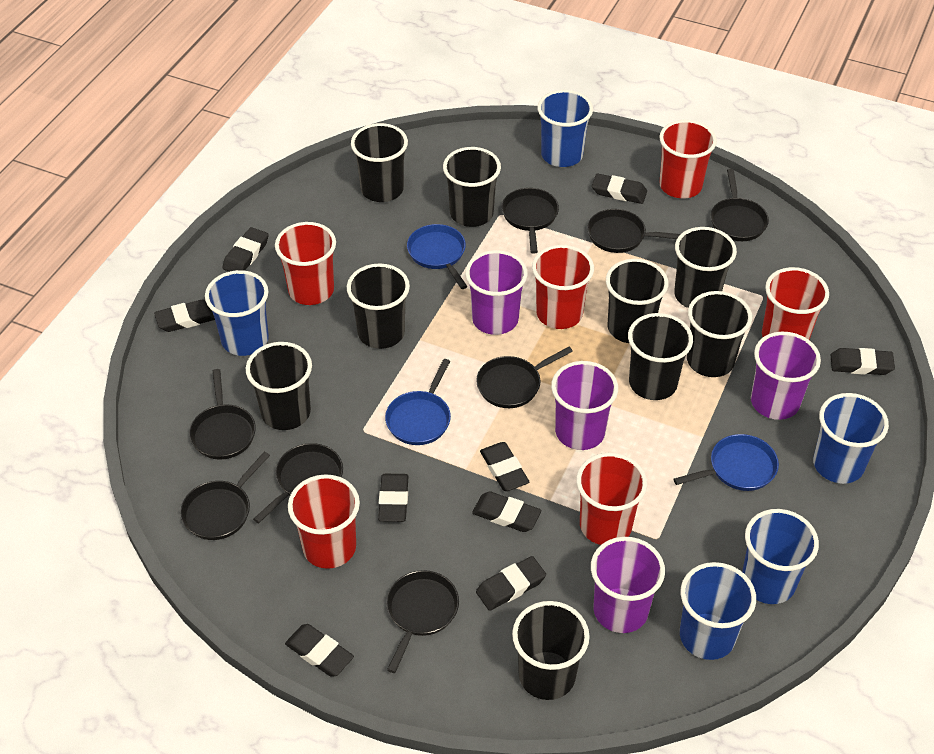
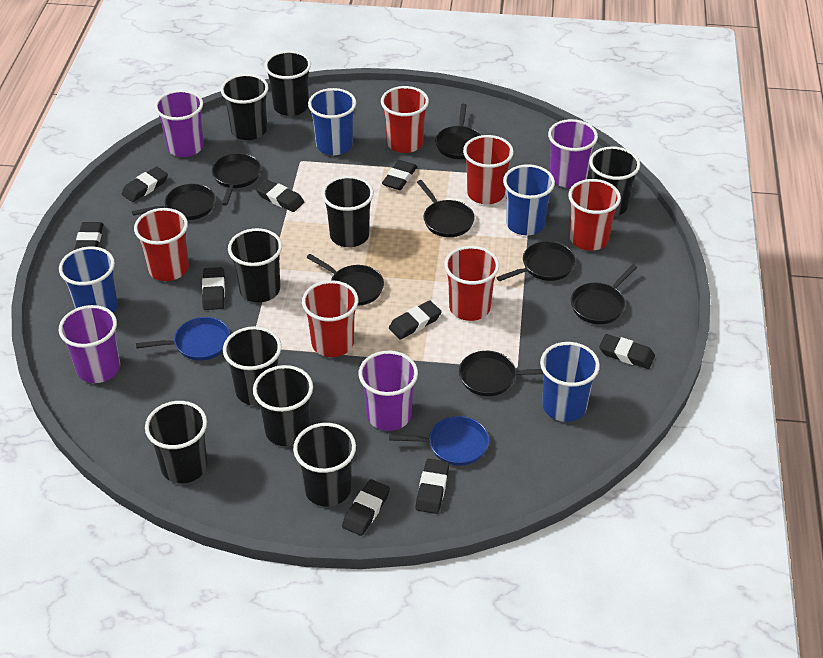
blue cup: [205,270,269,356] [537,90,593,167] [680,562,756,660] [742,509,819,604] [813,393,889,484] = 5 -> [59,247,118,314] [308,88,356,155] [503,164,555,235] [540,342,600,422] = 4
blue pan: [385,359,451,445] [407,224,468,289] [673,434,779,491] = 3 -> [136,317,230,361] [389,416,489,466] = 2

